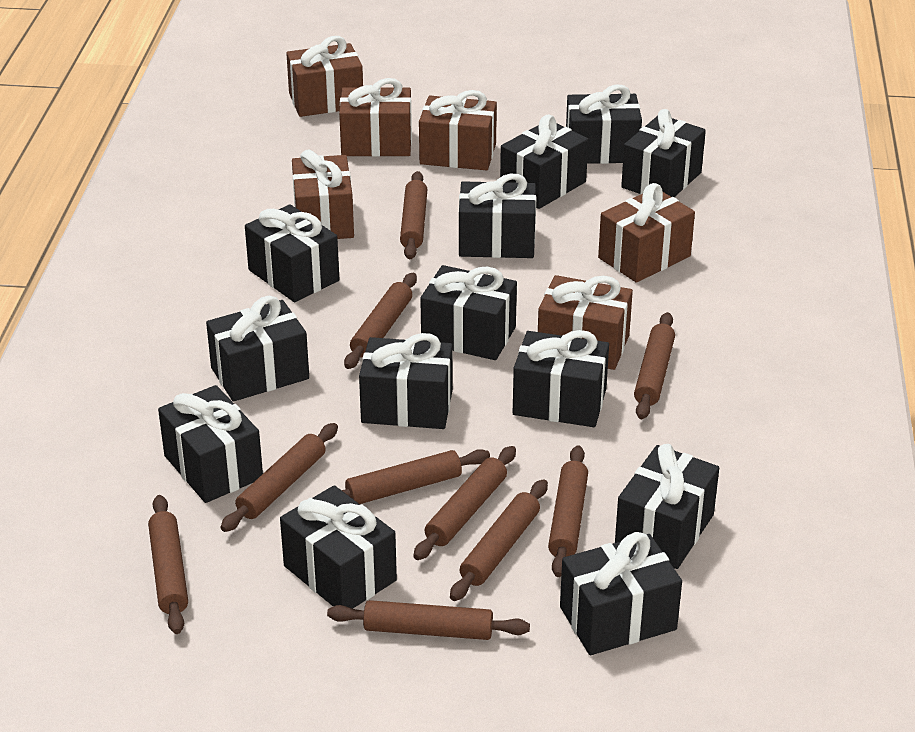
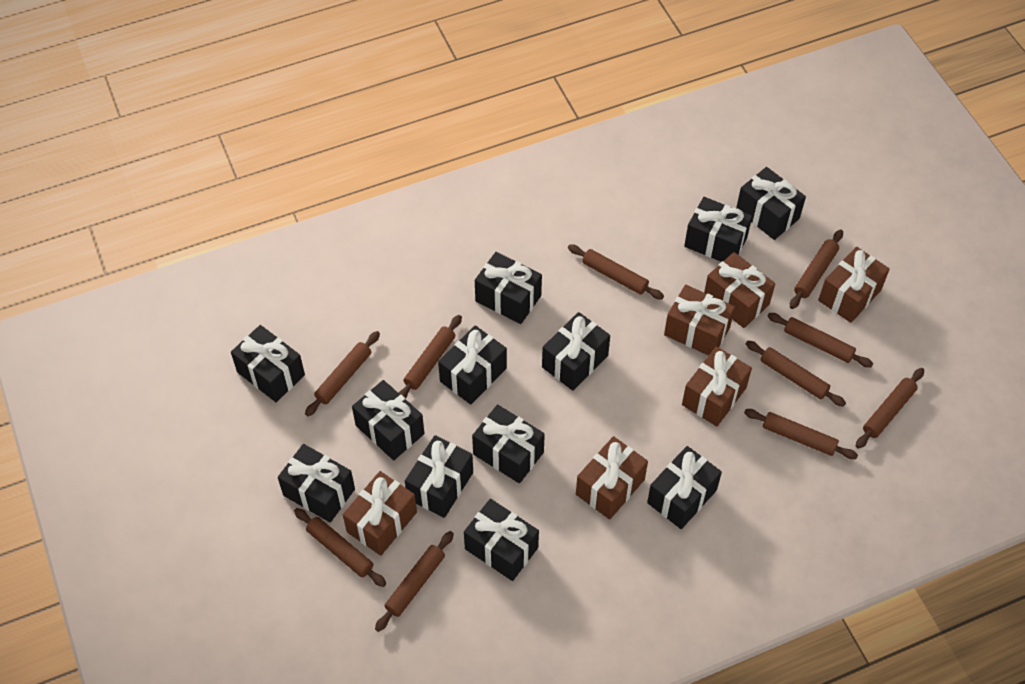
black gift: [158,385,263,503] [206,296,309,401] [245,204,340,302] [280,485,397,609] [359,333,453,429] [420,265,517,360] [459,174,536,258] [500,115,588,209] [513,330,609,427] [560,532,682,655] [566,85,642,164] [615,444,719,569] [621,109,706,197] = 13 -> [231,325,305,402] [278,444,355,523] [352,380,425,460] [405,435,473,518] [438,325,507,404] [464,499,539,581] [472,404,545,483] [475,252,542,324] [542,312,610,391] [647,446,722,529] [684,197,752,262] [736,167,806,240] = 12

